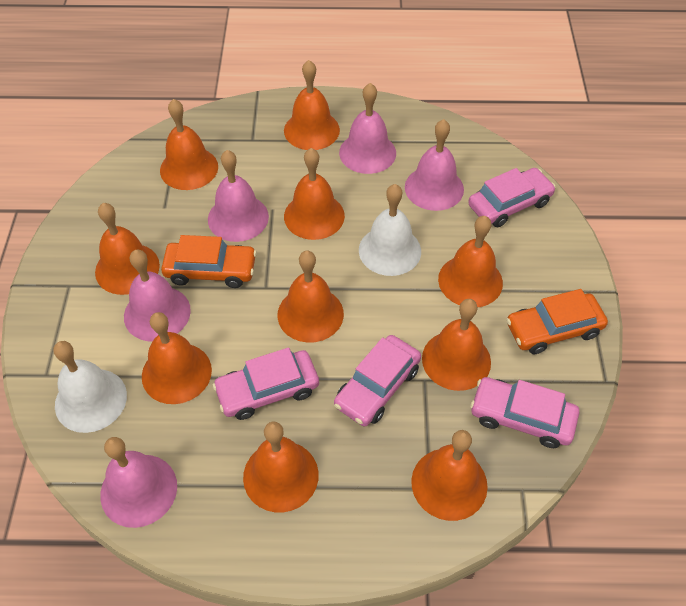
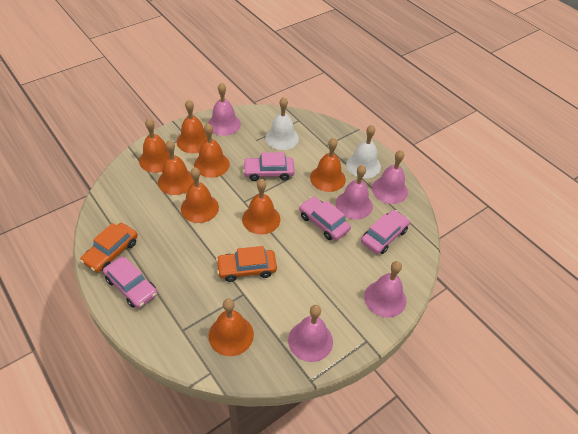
orange bell: [95,203,160,295] [142,312,212,404] [160,99,218,190] [243,421,319,512] [278,250,344,343] [284,60,340,150] [284,148,345,240] [411,430,488,521] [422,299,491,391] [438,216,503,307] = 10 -> [139,118,170,173] [158,140,194,195] [177,99,207,153] [181,167,219,223] [194,123,230,178] [209,299,254,356] [242,179,280,235] [310,138,346,192] = 8

